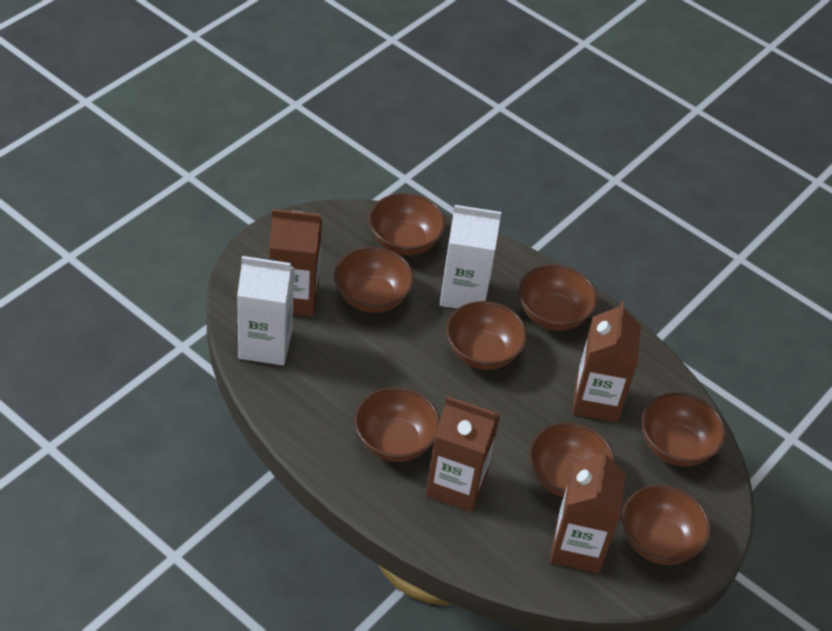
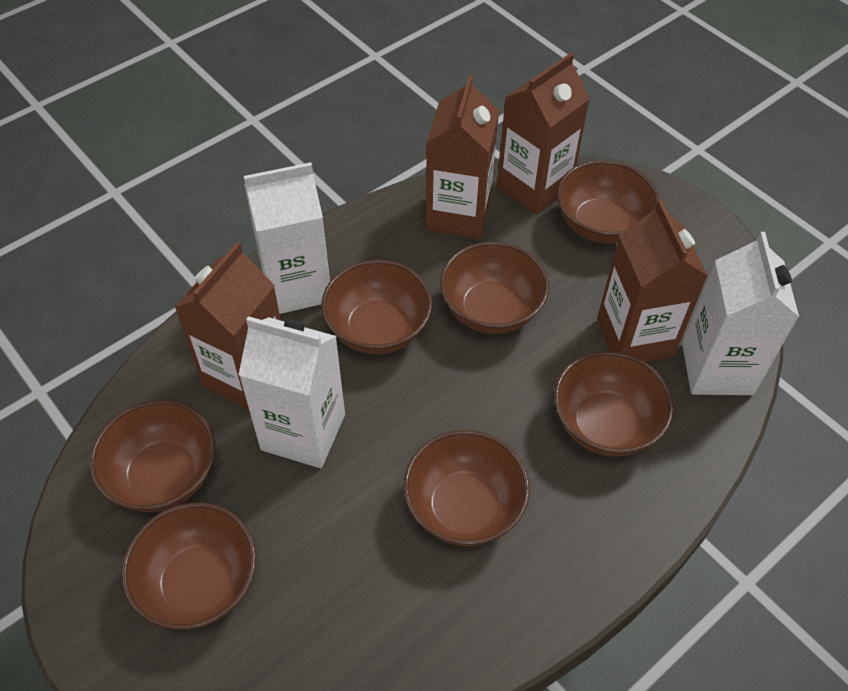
brown bowl: [334,247,414,313] [354,387,440,462] [369,193,445,256] [446,301,527,370] [519,265,597,331] [529,422,615,497] [622,485,711,565] [642,393,725,466] = 8 -> [90,400,216,512] [122,503,256,630] [321,260,432,354] [404,430,530,546] [440,242,549,334] [554,351,674,457] [557,160,659,244] = 7
white carton: [237,256,294,365] [440,205,501,309] = 2 -> [239,316,345,468] [244,162,330,314] [682,232,799,395] = 3

